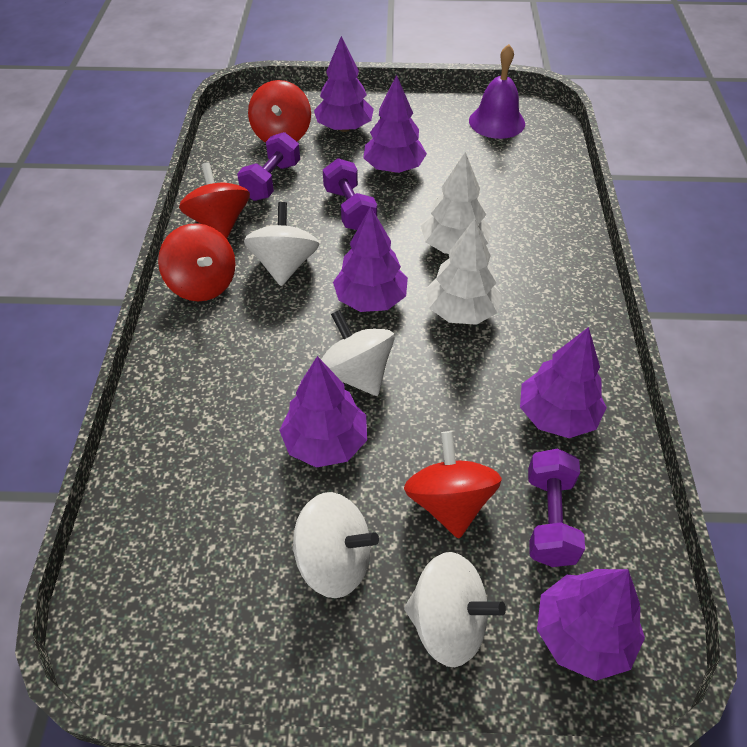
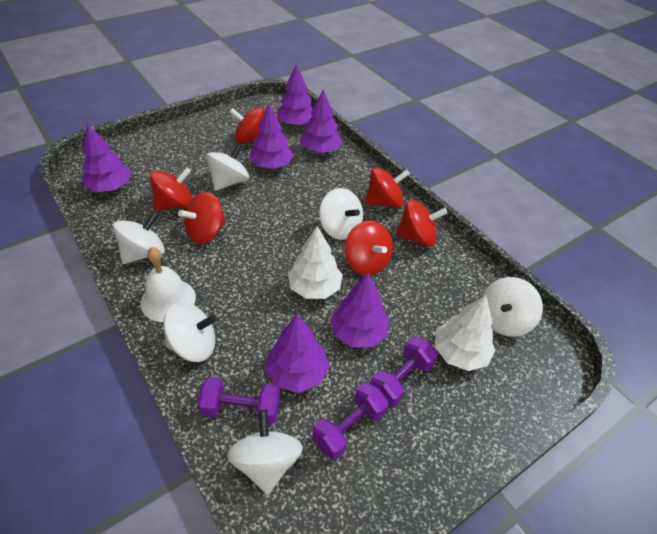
purple bell: [469,44,525,139] = 1 -> none = 0
red spinning top: [158,223,236,301] [179,162,250,239] [248,80,311,143] [404,431,502,539] = 4 -> [150,167,192,210] [178,192,226,244] [229,107,265,143] [345,221,393,275] [365,167,410,208] [396,199,447,247] = 6
white bell: none = 0 -> [141,247,196,322] = 1
white spinning top: [244,202,319,286] [292,492,379,598] [321,310,395,396] [404,552,506,667] = 4 -> [113,212,165,264] [163,303,217,362] [206,143,249,191] [227,410,303,495] [319,188,363,240] [482,277,543,337] = 6

